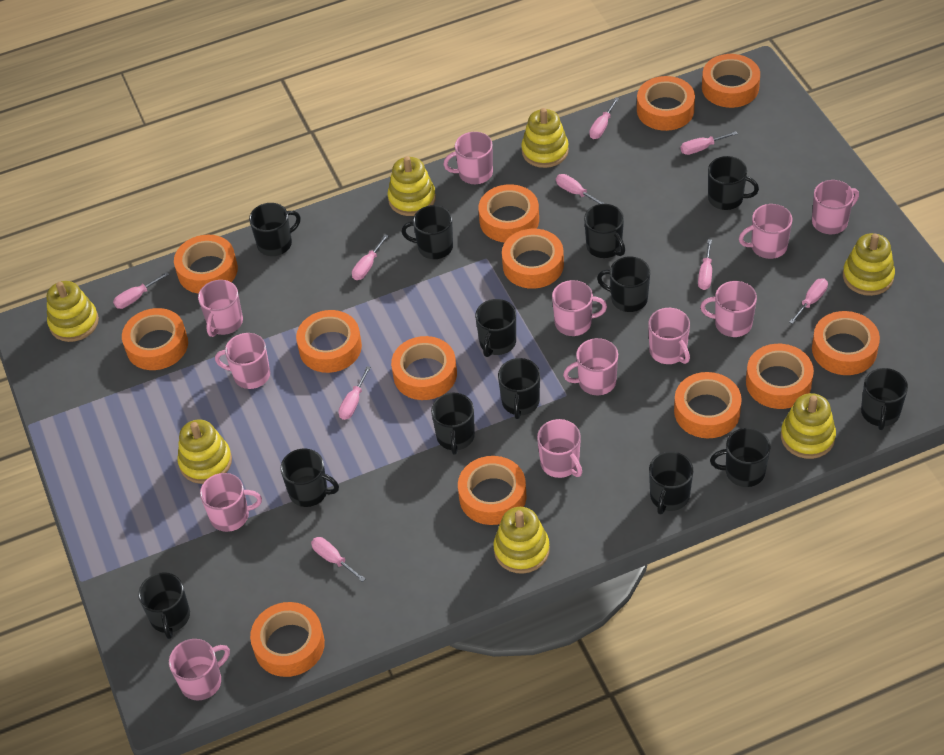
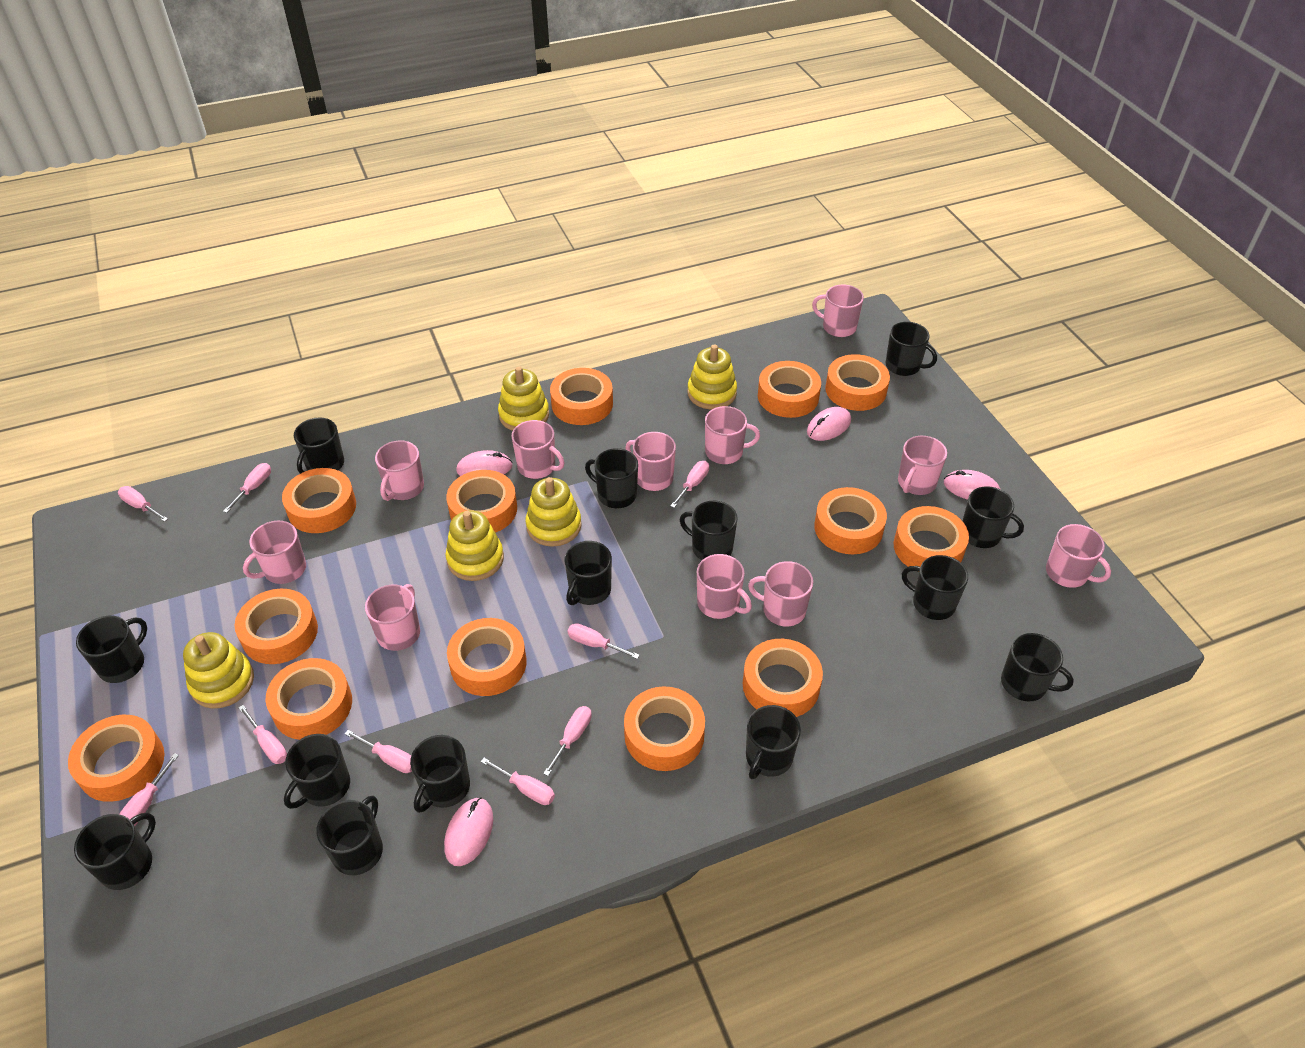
black mug: [138,572,190,639] [249,203,301,256] [280,448,339,507] [402,205,453,259] [431,393,475,454] [475,299,516,357] [498,358,540,419] [584,204,625,258] [597,256,650,312] [649,452,693,514] [708,156,759,210] [710,428,770,487] [861,368,908,430] = 13 -> [74,813,156,890] [76,616,147,683] [284,734,350,809] [294,417,344,474] [316,795,383,875] [410,735,470,813] [565,541,612,605] [585,448,638,508] [679,501,738,560] [746,705,801,779] [885,322,937,376] [902,555,968,620] [963,486,1024,548] [1001,633,1074,702] = 14
pink mouse: none = 0 -> [444,797,493,866] [456,450,513,476] [807,407,851,441] [944,470,1000,500] = 4
pink mug: [169,639,230,700] [198,280,243,337] [200,473,262,532] [215,333,270,389] [443,132,493,184] [537,419,582,478] [552,280,607,336] [563,338,618,395] [648,308,690,364] [700,281,757,337] [739,204,792,259] [812,180,859,234] = 12 -> [243,521,306,584] [365,584,420,651] [375,441,424,501] [511,420,564,479] [625,432,676,491] [697,554,752,619] [705,406,760,464] [748,561,813,626] [812,284,864,337] [898,436,947,495] [1046,524,1111,588] = 11
yellow stacking toy: [46,281,99,342] [177,420,232,484] [388,156,436,216] [493,507,550,574] [521,108,569,168] [781,393,836,459] [843,233,895,296] = 7 -> [183,632,254,709] [445,511,504,581] [498,366,549,431] [526,477,582,547] [687,344,737,410] = 5

